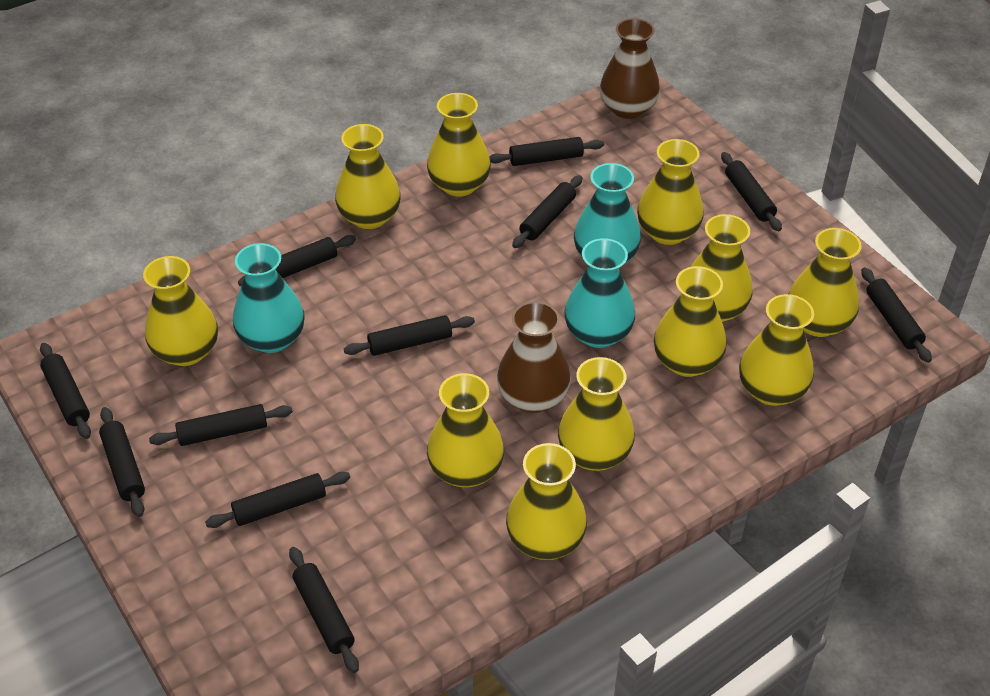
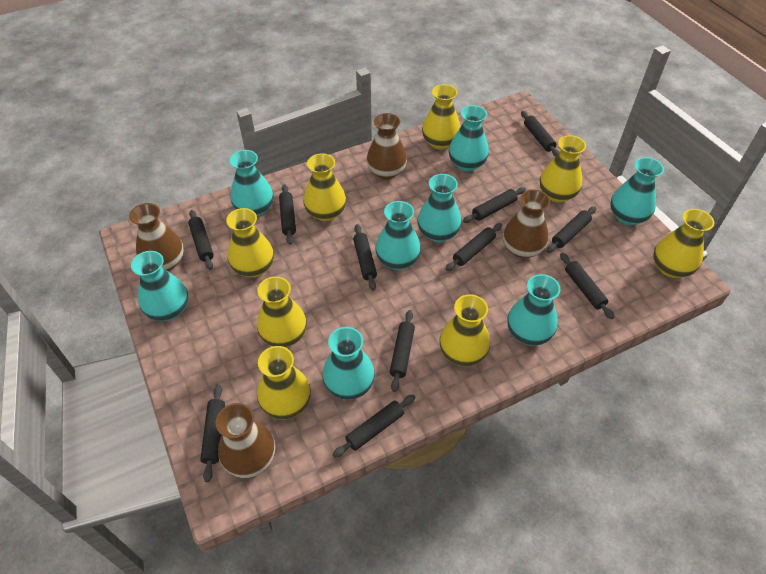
brown vase: [497,301,571,413] [600,18,660,119] = 2 -> [129,203,184,271] [216,403,275,478] [367,113,407,180] [503,189,550,258] = 4
turquoise vase: [233,243,305,353] [564,238,635,348] [574,163,641,263] = 3 -> [131,251,188,321] [230,150,273,217] [322,327,375,400] [375,201,421,270] [417,174,461,242] [449,105,489,171] [507,274,561,346] [610,157,664,225] = 8
yellow vase: [143,256,218,366] [335,124,401,229] [427,93,491,196] [427,373,504,487] [506,443,587,560] [558,357,635,471] [637,139,704,245] [654,266,727,377] [691,214,752,322] [739,294,814,406] [789,228,862,337] = 11 -> [226,208,274,277] [257,276,307,347] [257,346,311,419] [303,153,346,221] [422,84,460,150] [439,294,490,366] [540,135,586,203] [653,209,714,278] = 8

